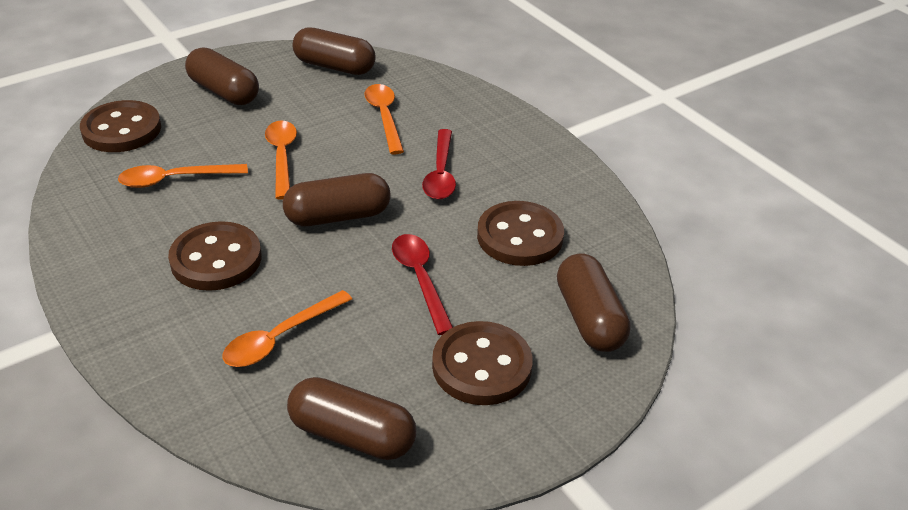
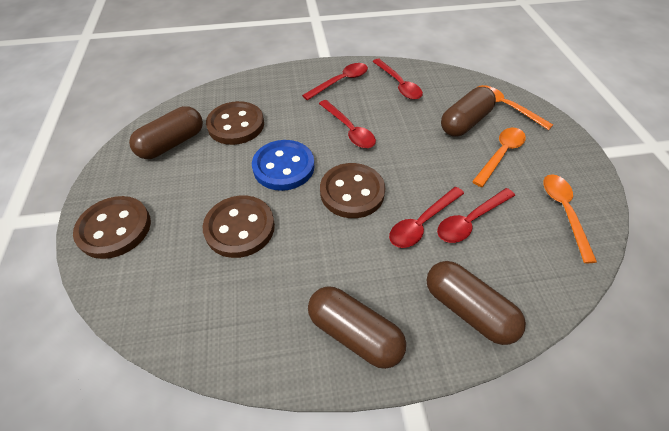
blue button: none = 0 -> [252,140,315,191] = 1
brown capsule: [185,47,259,105] [283,173,391,226] [287,377,416,460] [293,27,376,75] [557,253,631,352] = 5 -> [129,106,203,159] [308,286,406,369] [426,261,526,345] [441,87,496,137] = 4
orange spoon: [118,164,248,188] [222,290,352,367] [265,121,297,200] [364,84,404,155] = 4 -> [472,128,526,187] [476,85,553,130] [543,174,597,263] = 3
red spoon: [392,234,453,335] [422,129,456,200] = 2 -> [302,63,368,100] [319,100,376,148] [372,59,423,100] [389,187,464,248] [437,188,515,243] = 5

